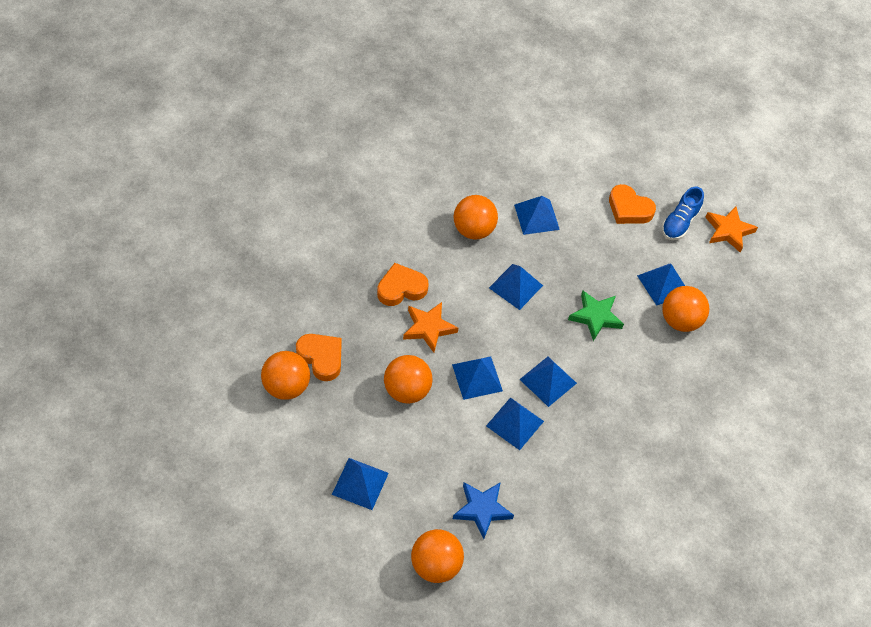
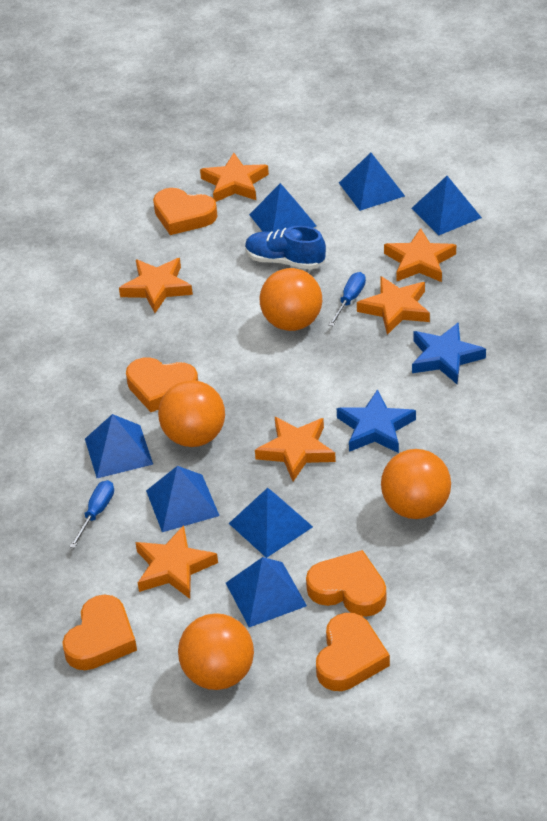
blue screwdriver: none = 0 -> [69,480,114,548] [329,272,366,326] = 2
blue star: [453,482,514,539] = 1 -> [337,389,416,453] [412,322,486,384] = 2
green star: [568,291,624,341] = 1 -> none = 0
orange ball: [261,351,310,400] [384,355,433,404] [411,529,464,583] [454,195,498,239] [662,286,709,332] = 5 -> [158,380,225,447] [178,613,254,690] [260,268,322,331] [381,449,451,519] = 4
orange heart: [296,334,341,381] [377,263,429,306] [609,184,656,224] = 3 -> [62,595,137,670] [126,357,198,412] [153,188,217,235] [306,550,386,617] [316,613,390,691] = 5
orange star: [403,302,458,353] [705,206,758,253] = 2 -> [119,258,193,313] [135,525,218,599] [200,153,269,202] [255,417,336,481] [357,276,430,335] [384,228,456,282] = 6

